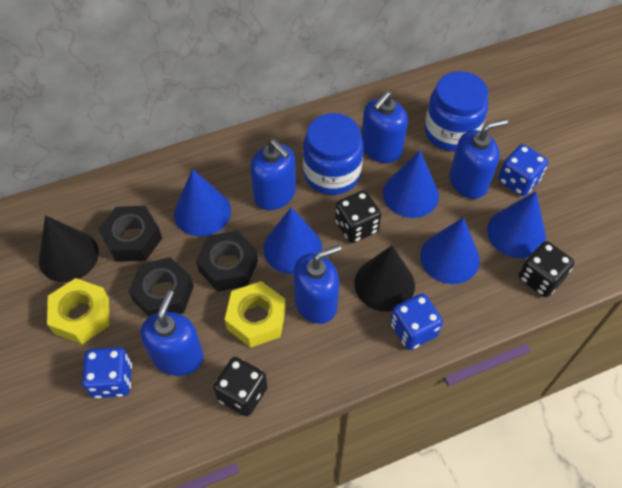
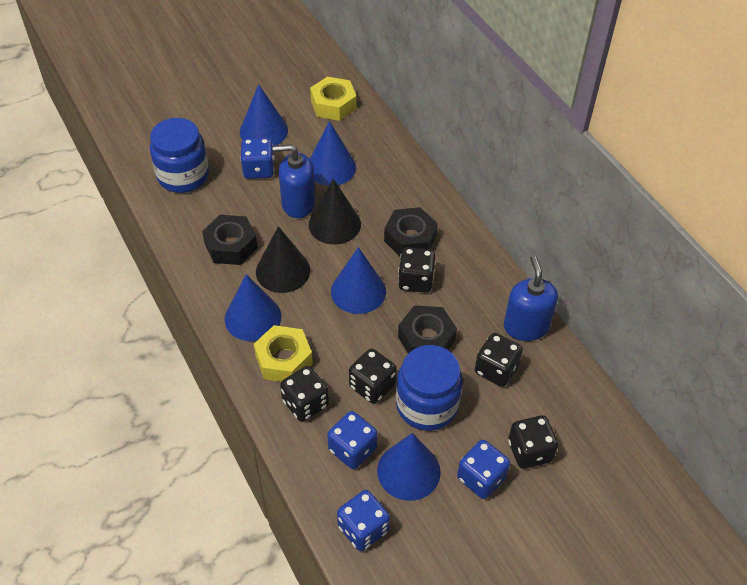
black dice: [213,357,267,416] [335,190,381,243] [519,241,574,297] = 3 -> [280,366,329,422] [349,348,397,404] [398,247,435,293] [475,333,523,387] [508,415,558,469] = 5
blue dice: [82,347,132,398] [390,293,443,350] [498,144,548,196] = 3 -> [240,138,275,179] [327,411,378,469] [337,490,390,551] [457,440,510,499] = 4
blue soap dispenser: [141,291,204,376] [250,139,296,210] [293,245,342,324] [361,91,408,163] [449,119,508,199] = 5 -> [272,144,316,218] [504,255,558,341] = 2

